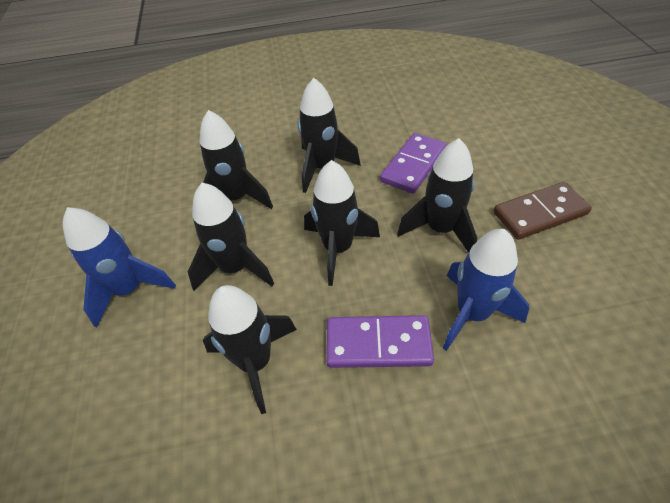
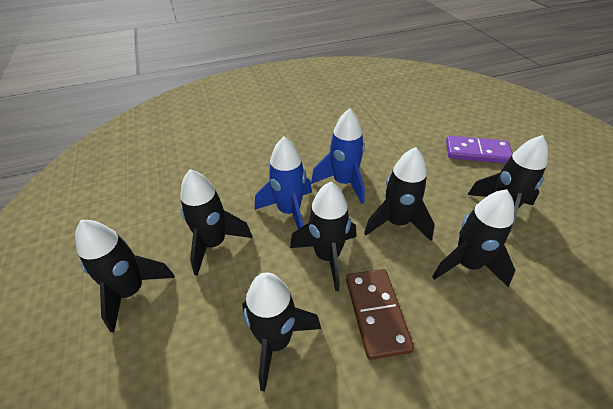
black rocket: [188,183,274,291] [200,110,273,209] [203,285,297,414] [298,78,361,193] [304,160,380,286] [397,138,477,253] = 6 -> [75,220,175,332] [180,169,252,276] [242,272,321,392] [290,182,356,291] [364,147,435,241] [432,189,516,287] [467,135,548,238] = 7
purple domino: [326,315,434,368] [380,133,447,194] = 2 -> [446,136,513,164] = 1

